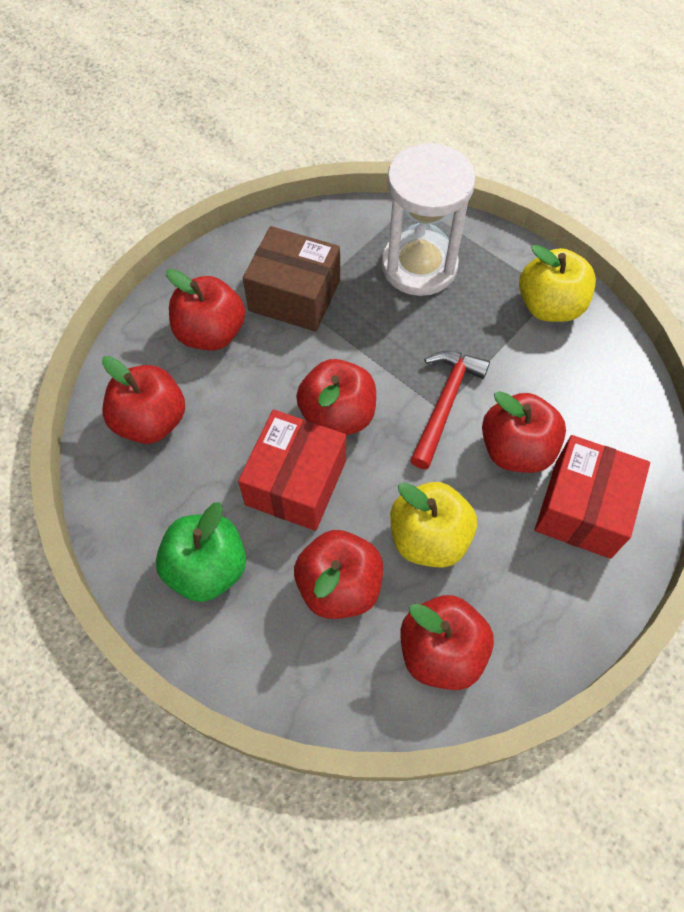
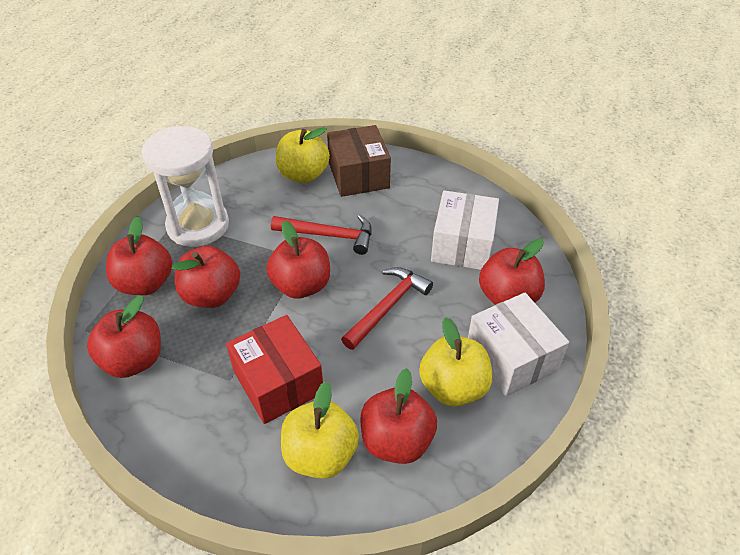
green apple: [156,502,246,602] = 1 -> none = 0
red box: [238,410,346,531] [535,435,650,559] = 2 -> [226,315,323,424] = 1
red hammer: [410,351,490,469] = 1 -> [271,215,372,255] [341,267,433,350] = 2
white box: none = 0 -> [431,190,499,270] [468,293,569,396] = 2
yellow apple: [390,482,477,568] [519,244,596,322] = 2 -> [276,127,330,183] [281,382,359,479] [419,318,492,407] = 3

